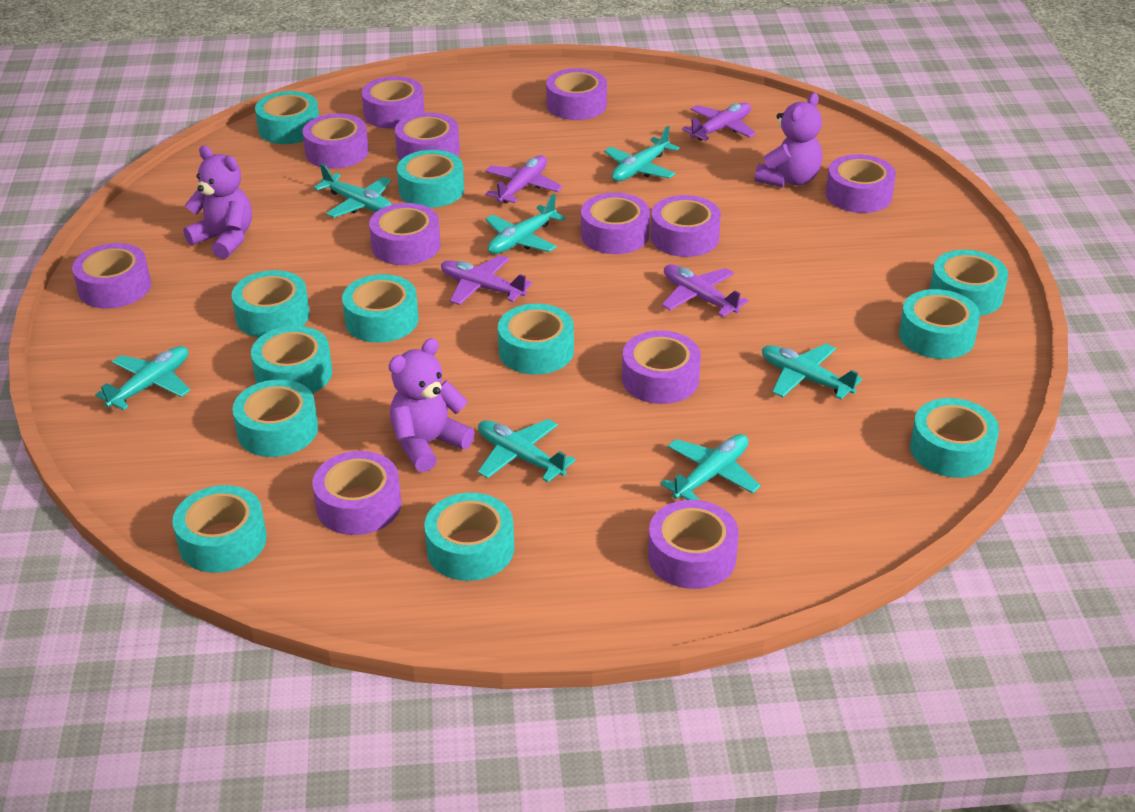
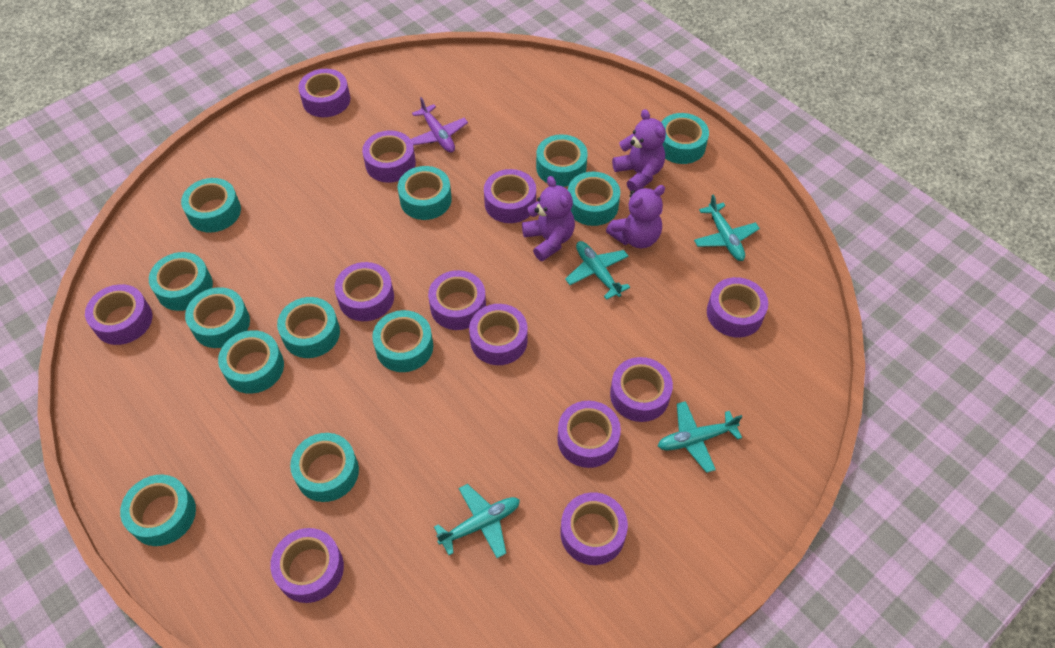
purple plane: [441,255,532,305] [485,155,563,203] [662,264,748,317] [682,103,756,141] = 4 -> [411,97,468,153] = 1
turquoise plane: [95,346,190,410] [313,164,392,218] [478,419,576,482] [485,194,566,254] [604,126,679,182] [660,434,761,500] [762,344,862,400] = 7 -> [434,484,520,558] [565,241,630,300] [658,401,742,473] [694,195,760,261] = 4

